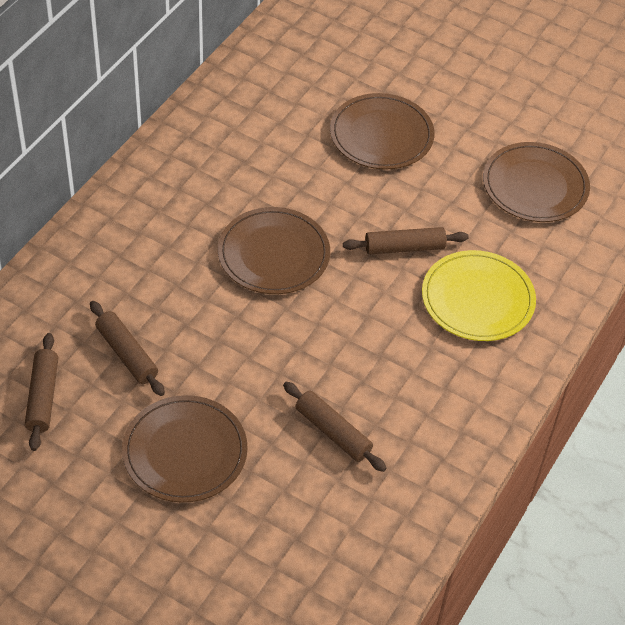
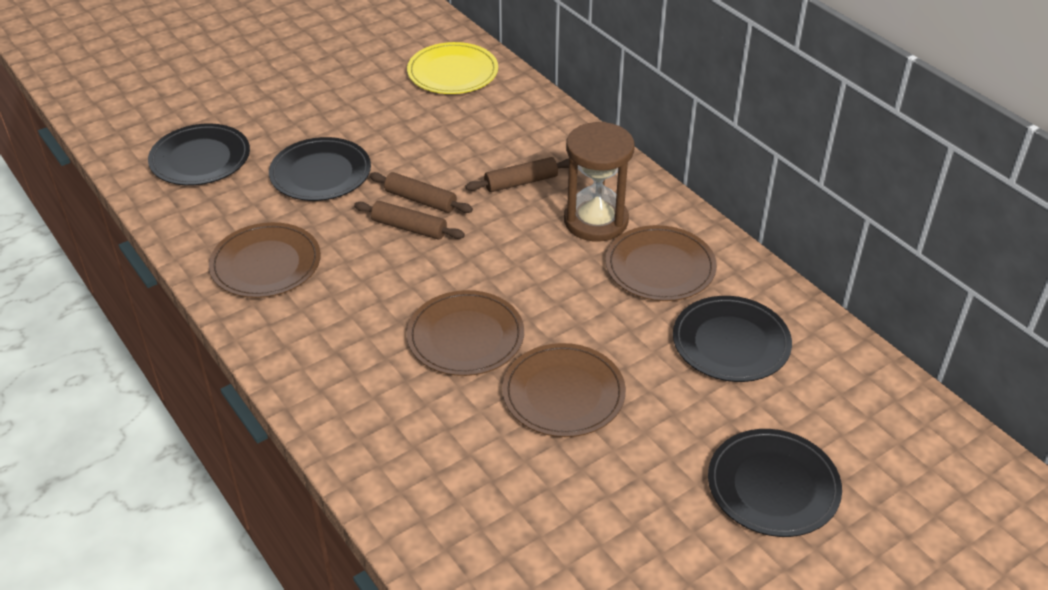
black plate: none = 0 -> [148,123,250,186] [269,137,371,201] [673,296,792,382] [708,429,842,537] = 4
brown hourglass: none = 0 -> [564,122,635,242] = 1
brown rolling pin: [25,333,58,451] [90,301,165,396] [283,382,387,472] [343,227,469,255] = 4 -> [354,201,465,240] [369,172,473,213] [465,157,569,192] = 3

